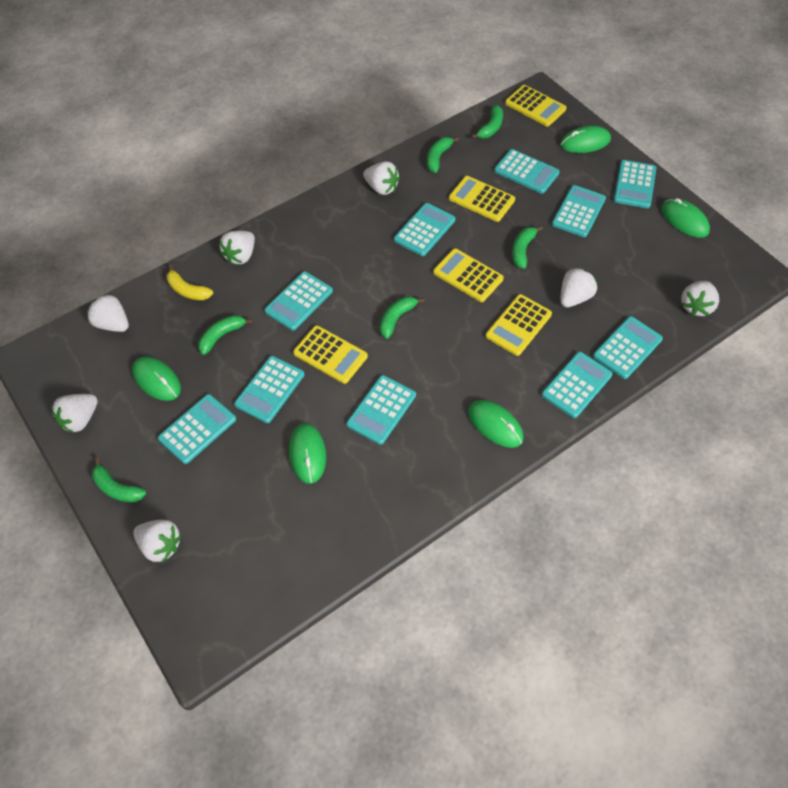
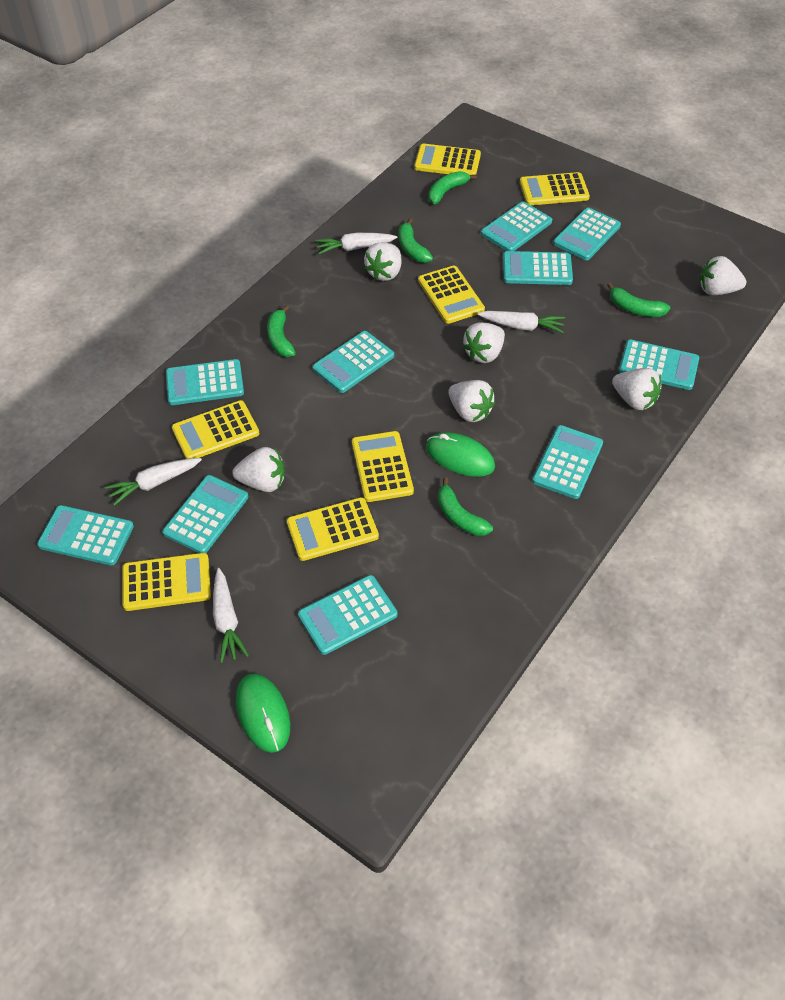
green banana: [92,458,146,502] [198,315,253,355] [380,297,424,339] [427,137,459,173] [471,105,503,139] [512,226,543,269] = 6 -> [267,305,296,357] [399,218,433,263] [429,171,477,204] [438,477,493,536] [607,282,670,317] = 5
green mouse: [132,357,181,401] [289,423,326,484] [468,400,523,448] [560,126,611,153] [661,198,710,238] = 5 -> [236,673,290,753] [426,432,495,477] = 2
white carrot: none = 0 -> [105,458,202,506] [213,568,249,663] [315,233,398,255] [478,311,565,333] = 4
white strawberry: [51,394,98,432] [87,294,129,332] [133,520,181,562] [220,231,255,264] [363,161,400,195] [561,267,597,307] [681,281,719,316] = 7 -> [232,447,285,492] [364,242,401,281] [448,380,495,422] [462,322,505,363] [612,368,661,410] [699,256,746,295] = 6
yellow banana: [167,265,213,300] = 1 -> none = 0
yellow calculator: [293,325,368,384] [433,249,504,302] [449,176,515,222] [486,294,552,356] [505,85,566,126] = 5 -> [122,553,211,611] [172,400,259,459] [287,497,379,561] [352,431,414,502] [414,144,481,175] [418,266,485,324] [520,172,590,205] = 7

